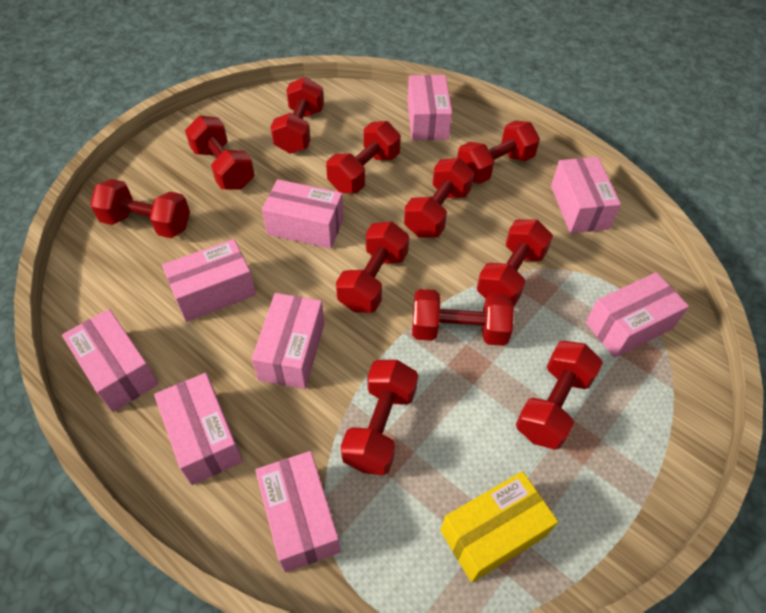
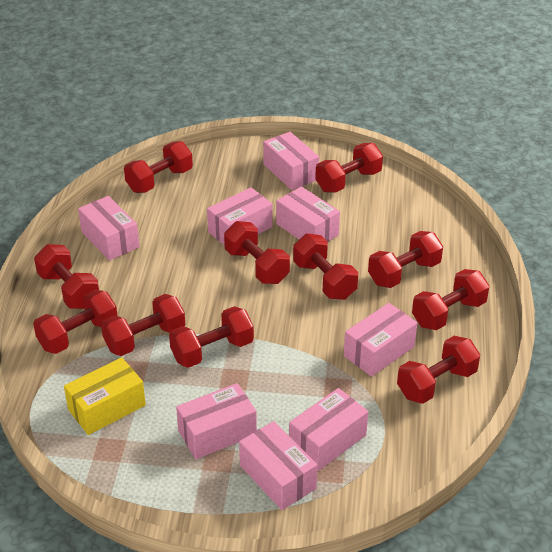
pink box: [62,309,159,412] [154,373,243,485] [162,239,256,322] [252,293,324,389] [255,451,341,573] [262,179,344,249] [407,75,452,140] [551,157,621,233] [586,272,689,358] = 9 -> [78,196,140,261] [176,383,257,459] [207,187,272,246] [239,421,317,510] [263,132,319,190] [276,187,340,241] [289,388,368,471] [344,303,417,377] = 8

